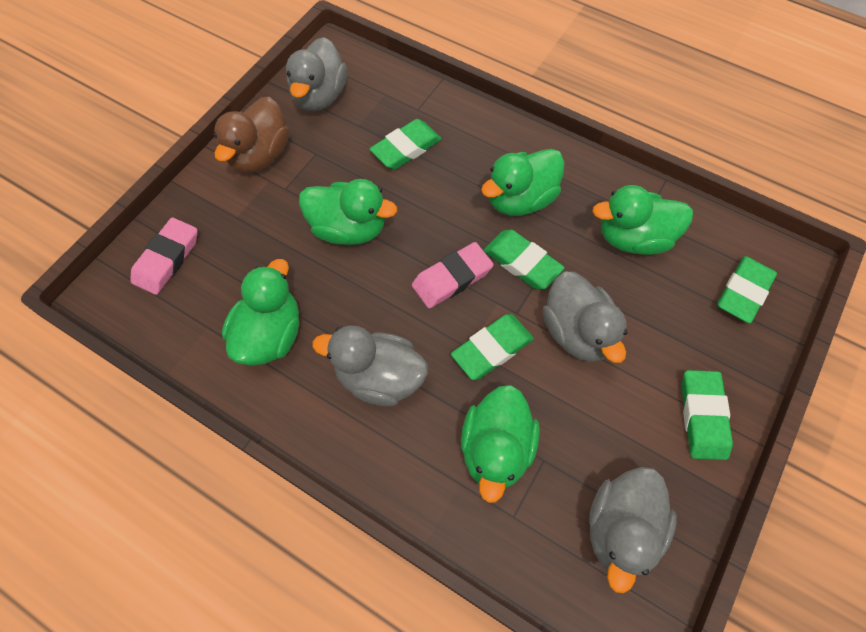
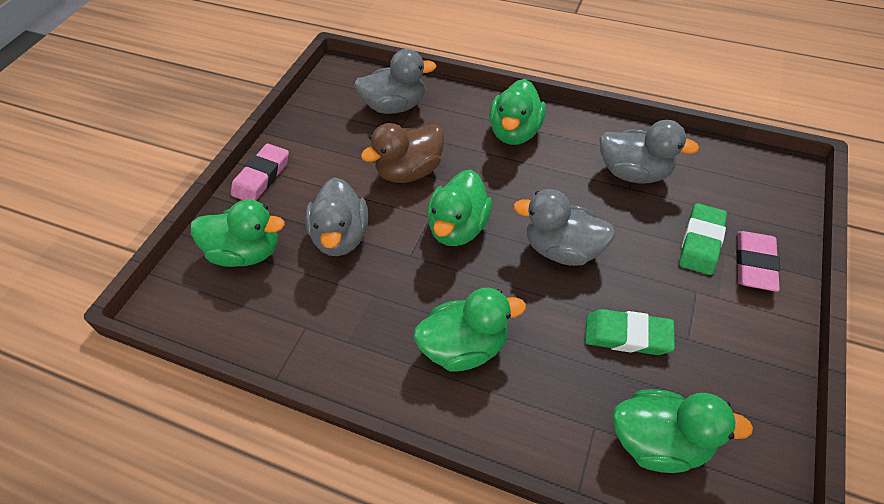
green eraser: [370,119,442,169] [451,314,534,380] [484,230,565,289] [681,370,733,460] [717,256,777,324] = 5 -> [585,309,675,355] [679,203,727,275] = 2

